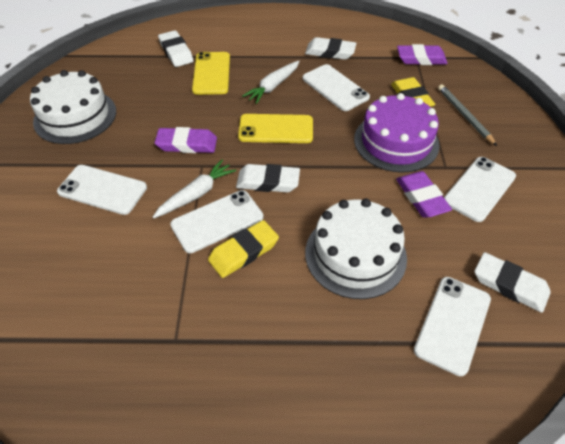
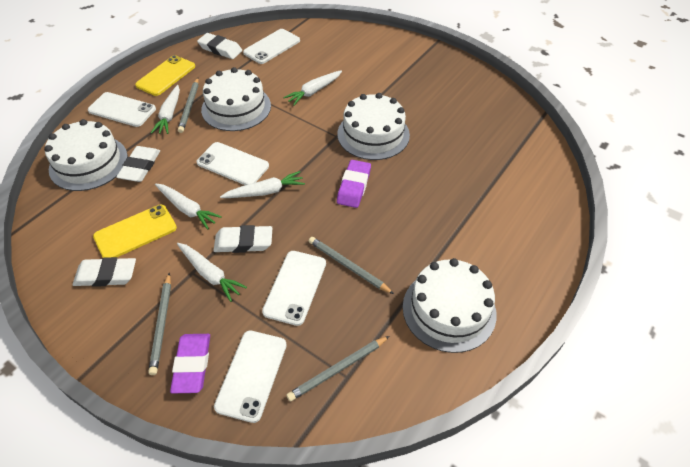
grey pencil: [438,84,497,146] = 1 -> [148,273,171,375] [178,78,199,133] [286,336,390,402] [309,237,394,294] = 4
purple cake: [354,93,439,173] = 1 -> none = 0
purple eraser: [155,127,217,153] [396,171,452,218] [397,44,448,65] = 3 -> [170,334,210,394] [337,160,371,208] = 2
white cake: [30,70,116,144] [305,199,407,299] = 2 -> [44,119,128,191] [201,67,271,131] [337,93,410,160] [403,258,497,353] = 4
white carrot: [152,160,236,219] [242,61,300,104] = 2 -> [151,85,180,134] [155,183,222,230] [177,243,247,302] [220,171,305,198] [283,70,342,105] = 5
yellow eraser: [208,220,279,278] [391,77,435,107] = 2 -> none = 0

